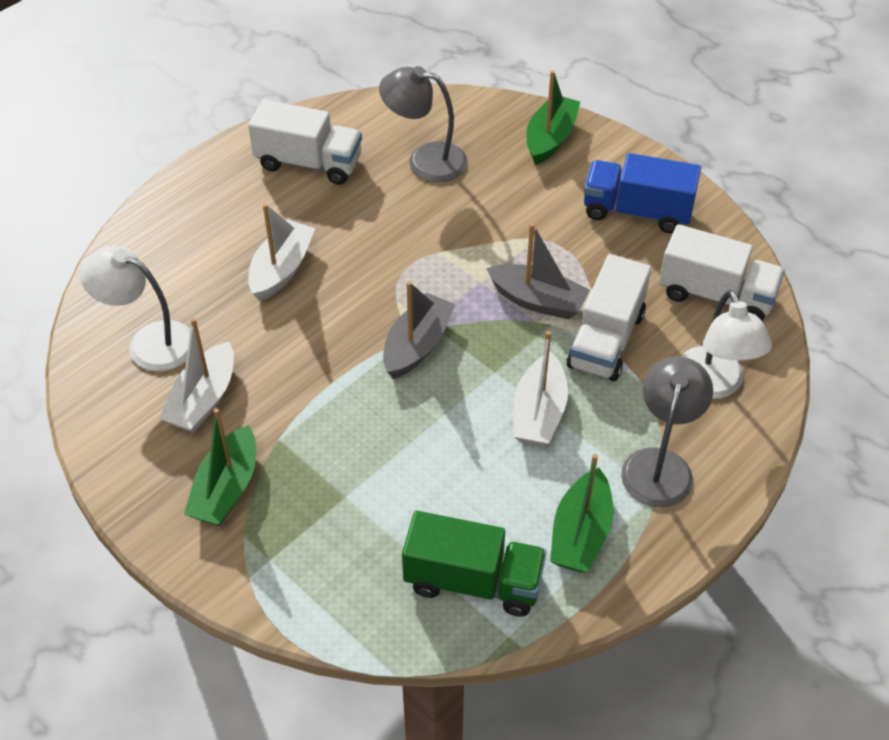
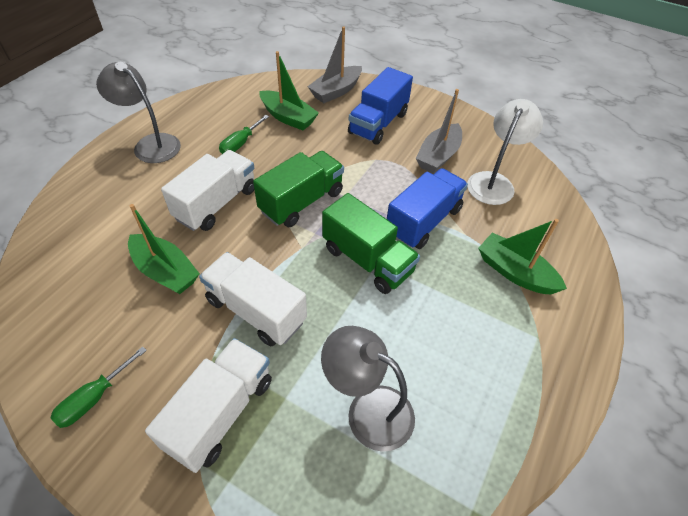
blue truck: [584,153,701,233] = 1 -> [348,67,413,145] [387,168,468,249] = 2
green screwdriver: none = 0 -> [50,346,147,428] [219,115,269,154] = 2
green truck: [402,511,546,617] = 1 -> [253,151,344,227] [322,193,420,294] = 2
white boat: [159,318,234,433] [248,204,315,301] [513,331,568,447] = 3 -> none = 0
white lamp: [80,246,190,371] [680,290,772,399] = 2 -> [467,99,543,205] = 1

